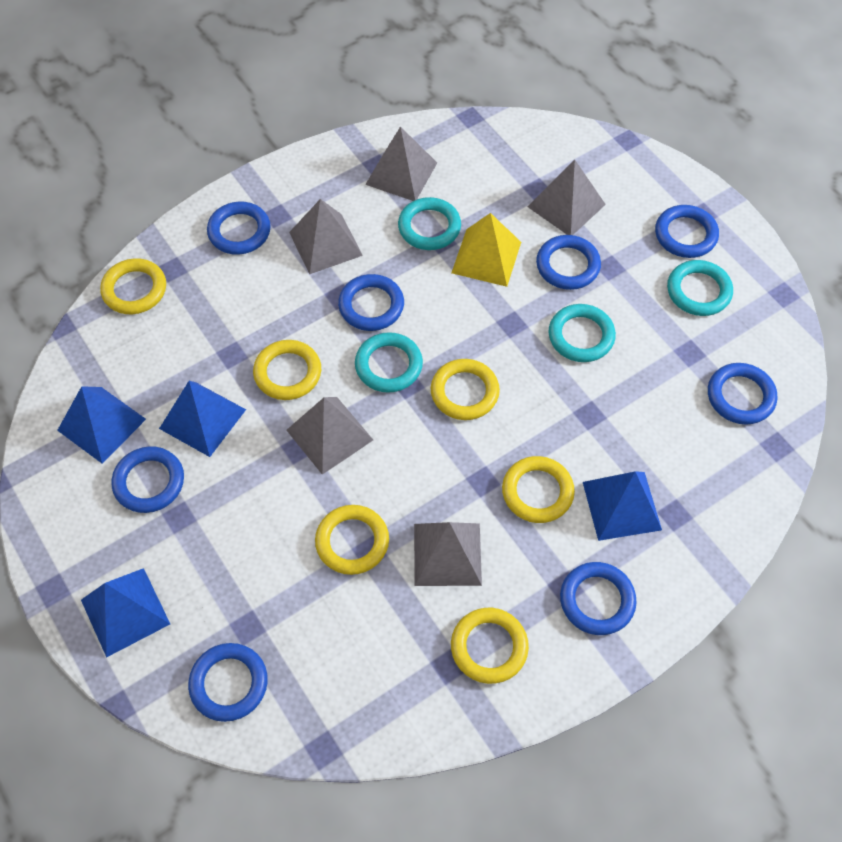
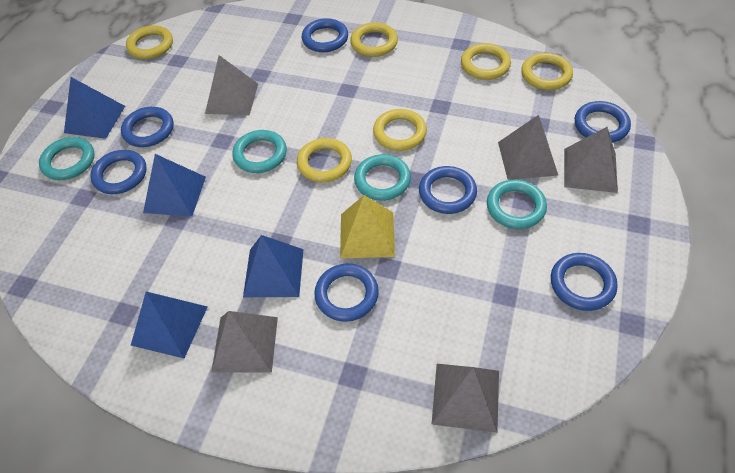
blue ring: [111,446,184,513] [188,643,268,722] [207,201,271,255] [338,274,404,331] [536,235,601,290] [560,562,637,635] [655,205,719,258] [708,363,777,425] = 8 -> [91,150,147,194] [121,107,174,147] [302,18,348,52] [314,264,379,322] [419,166,477,214] [551,253,618,311] [575,101,631,143] = 7

